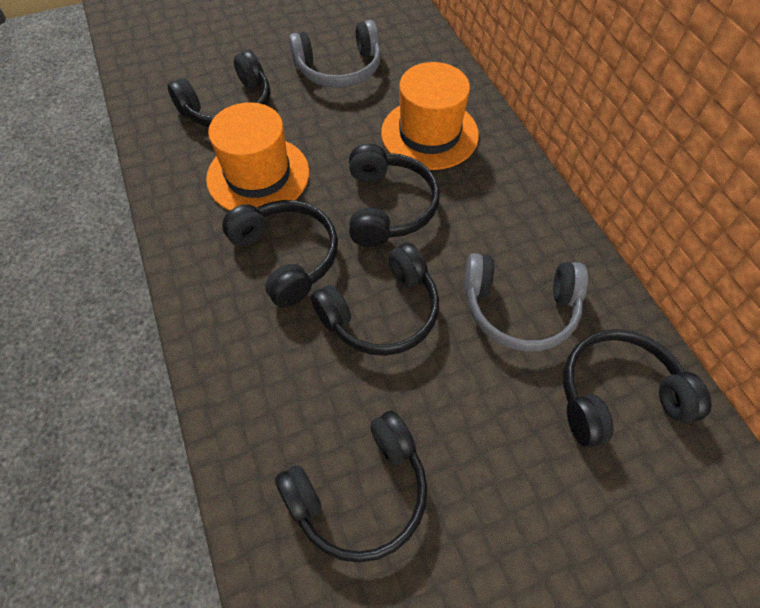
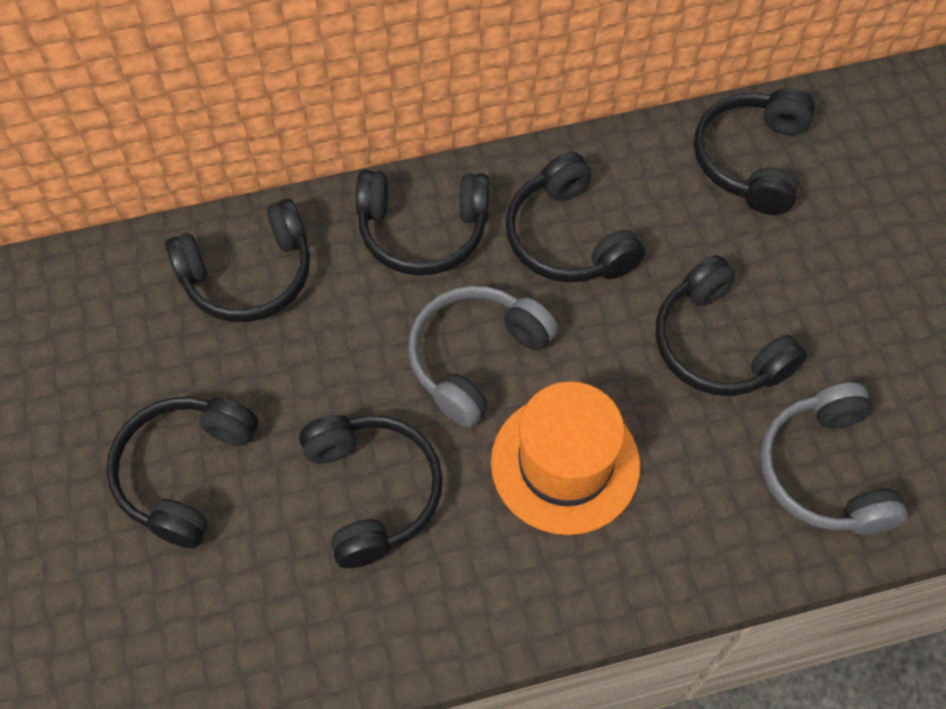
black headphones: [167,50,271,127] [222,200,338,308] [275,411,427,563] [311,243,439,356] [349,144,440,247] [563,329,712,447] = 6 -> [106,397,258,549] [166,199,310,322] [299,415,443,568] [356,170,489,276] [506,152,645,283] [656,255,807,396] [694,88,815,215] = 7
orange hat: [206,102,309,211] [381,62,479,170] = 2 -> [491,381,640,535] = 1

